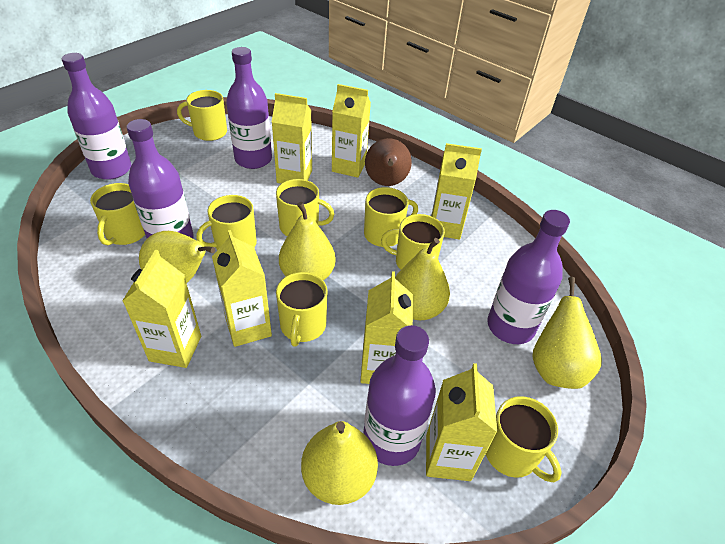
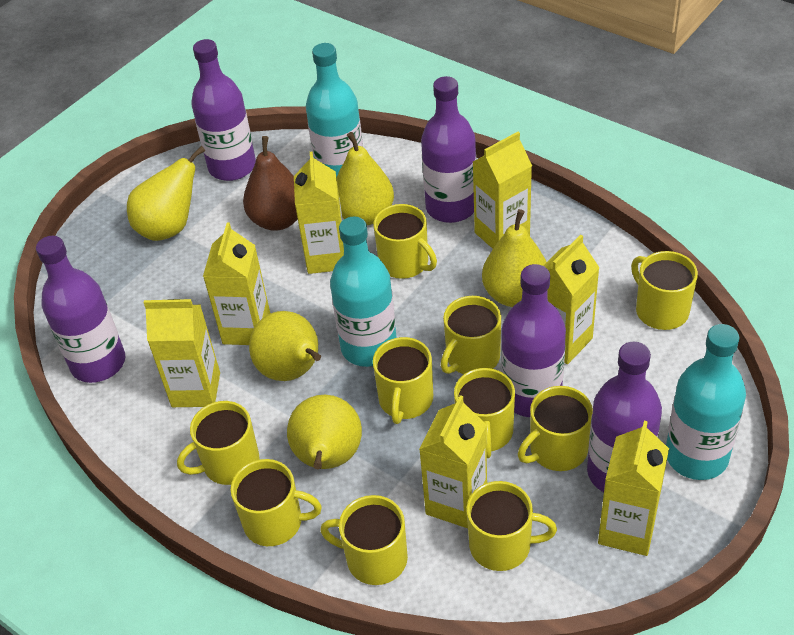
turquoise bottle: none = 0 -> [306,43,363,178] [330,217,397,367] [666,324,746,480] = 3
yellow mug: [90,183,145,245] [177,90,227,141] [196,195,257,250] [276,179,334,236] [276,272,328,347] [364,187,418,247] [381,214,445,270] [486,396,561,482] = 8 -> [177,401,260,485] [231,459,322,546] [320,495,408,585] [373,204,437,279] [373,337,433,424] [441,296,501,374] [454,368,515,458] [466,481,557,571] [518,386,593,471] [631,251,698,330] = 10

